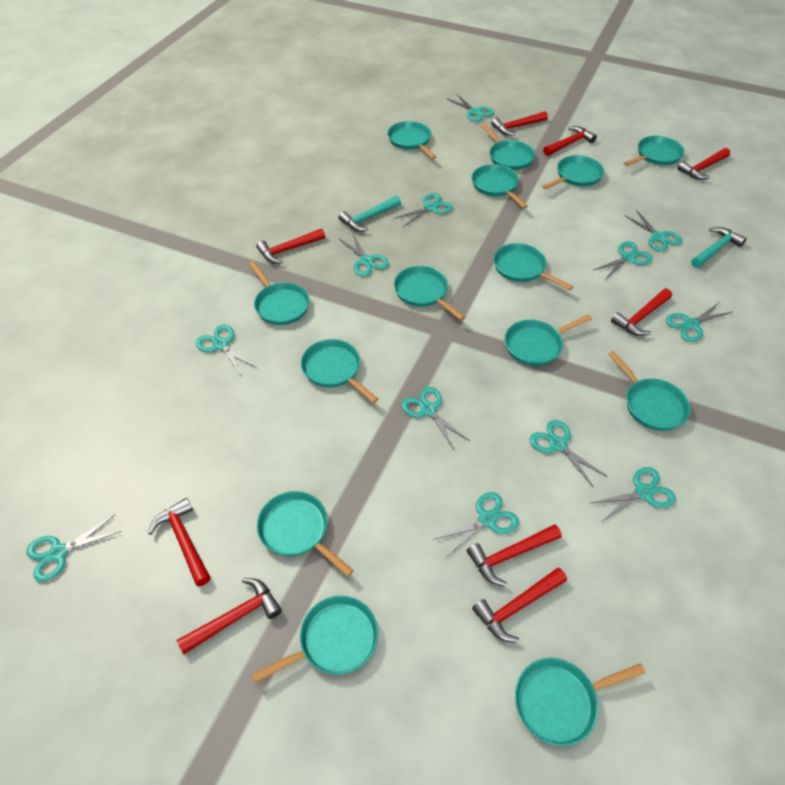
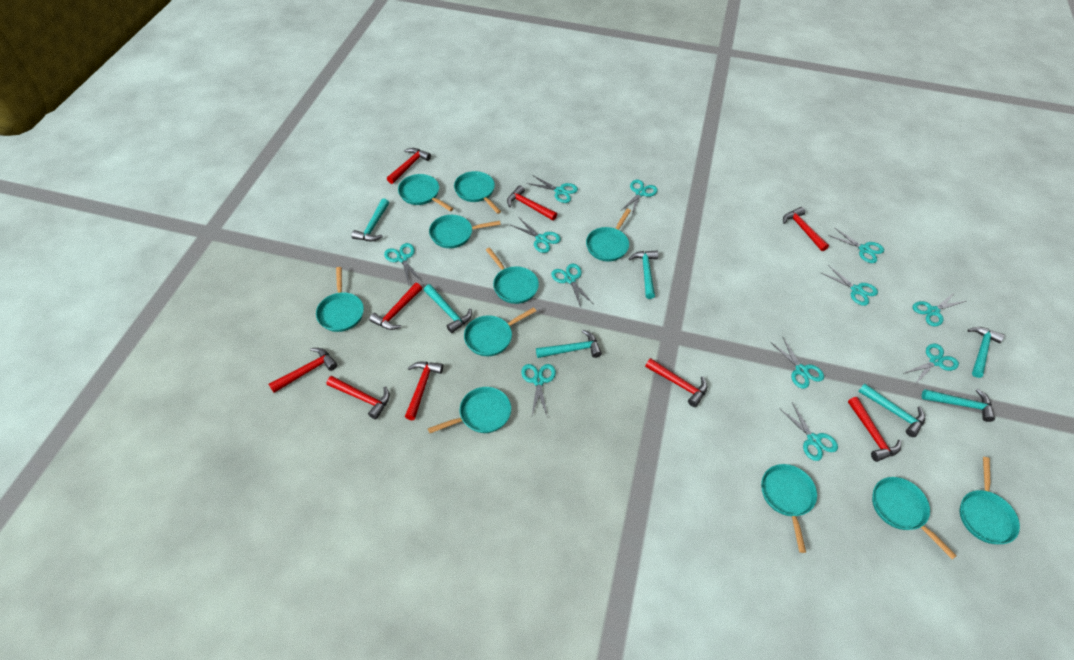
turquoise hammer: [339,196,401,232] [691,227,747,268] = 2 -> [352,198,389,241] [424,284,472,333] [536,330,602,358] [629,250,658,299] [858,383,925,437] [922,389,995,422] [968,327,1005,378] = 7
turquoise pan: [249,261,310,325] [252,596,378,683] [257,491,354,577] [301,339,378,403] [388,121,436,159] [394,266,465,320] [472,164,528,208] [481,124,535,170] [494,243,573,290] [505,315,592,366] [515,658,646,746] [542,155,604,189] [608,351,690,431] [624,136,684,166] = 14 -> [316,267,364,332] [398,174,454,211] [428,387,511,433] [429,215,501,248] [454,171,501,214] [464,307,536,356] [486,248,539,304] [586,209,631,262] [761,464,817,553] [872,477,957,559] [960,457,1020,544] = 11

